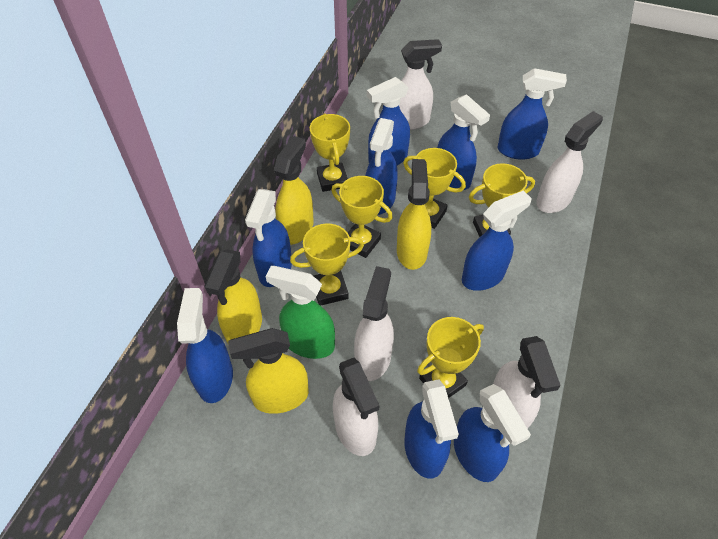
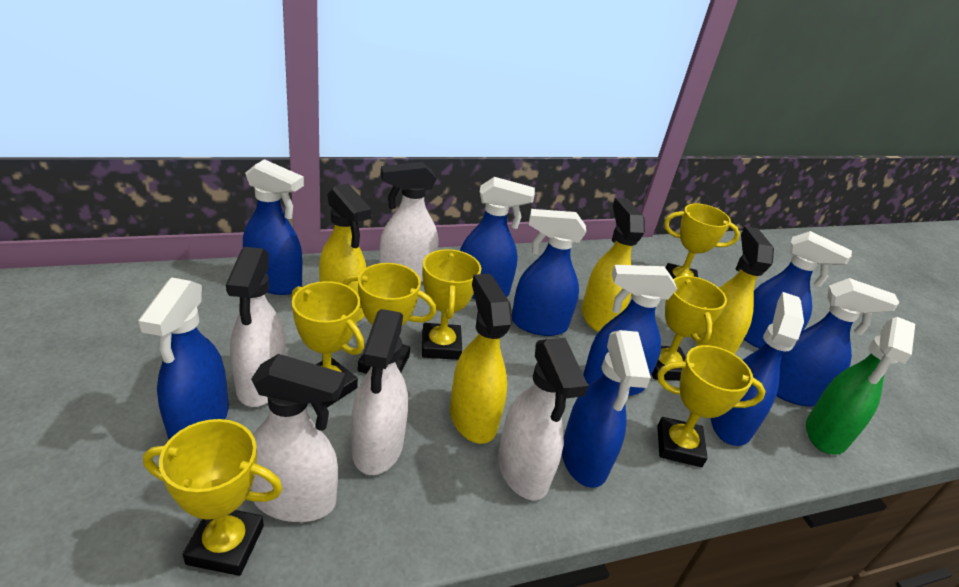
yellow trophy: [290,223,364,306] [310,113,350,192] [331,176,393,258] [403,148,466,229] [417,317,484,398] [469,163,535,237] = 6 -> [143,419,283,576] [291,281,364,407] [342,263,436,374] [422,249,481,360] [652,275,727,381] [657,345,766,467] [664,203,740,279] = 7

